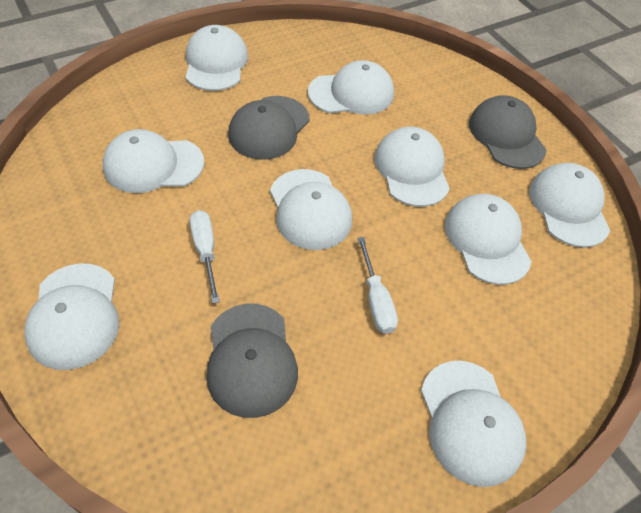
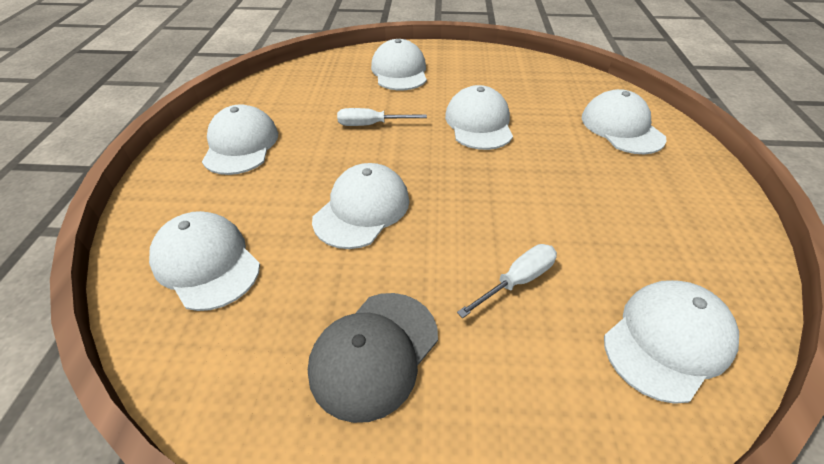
grey cap: [206,304,298,418] [228,96,310,160] [469,95,547,169] = 3 -> [308,293,438,423] = 1
white cap: [24,263,119,370] [103,129,204,193] [185,25,248,91] [270,169,352,250] [308,60,394,114] [374,127,450,207] [421,361,526,487] [445,194,532,285] [529,163,610,248] = 9 -> [149,211,260,311] [202,104,278,175] [312,163,410,249] [371,39,427,90] [445,85,513,150] [582,89,667,154] [604,280,739,404] = 7

